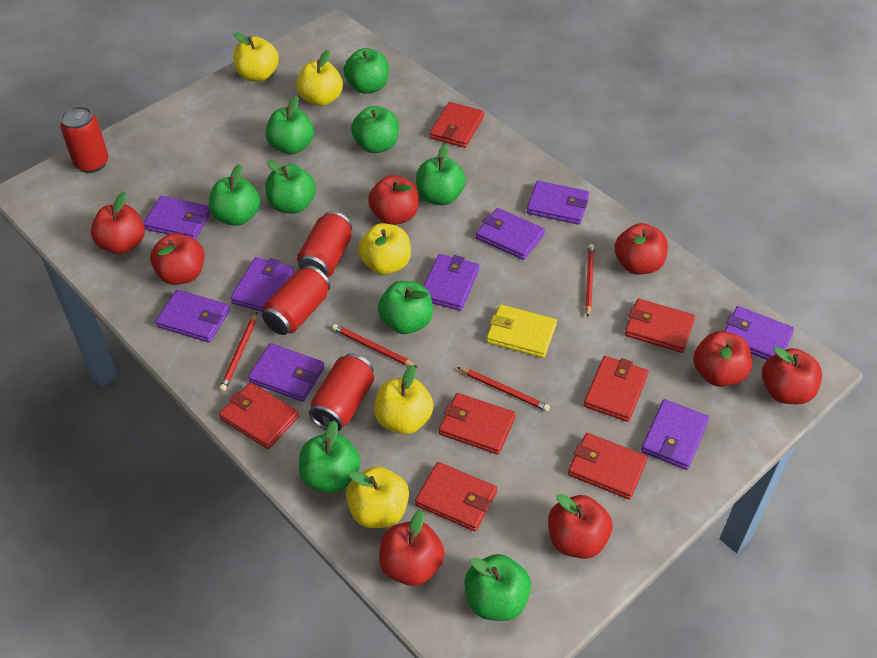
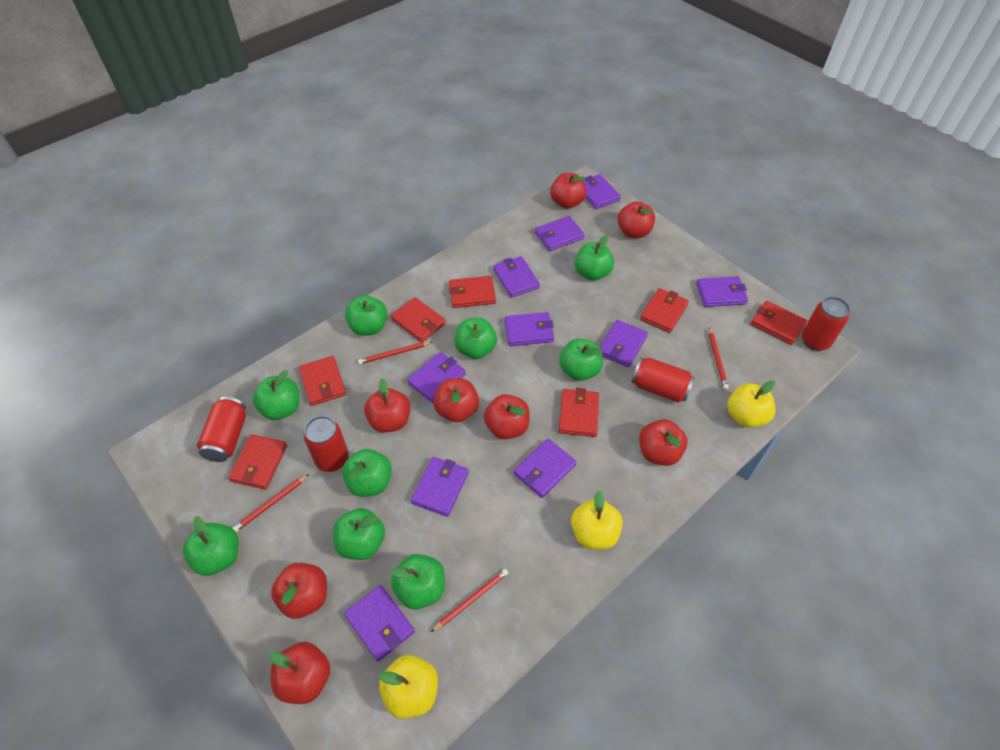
purple wallet: [143,196,211,240] [155,290,230,342] [230,257,295,312] [248,343,325,402] [424,254,479,311] [476,208,545,260] [527,181,589,225] [641,399,709,470] [725,306,794,360] = 9 -> [344,585,415,662] [407,352,466,403] [411,457,469,517] [493,256,540,298] [505,312,554,346] [514,438,577,498] [535,216,585,251] [583,174,621,209] [599,320,648,367] [696,276,748,307] = 10
yellow apple: [233,32,279,82] [297,50,343,106] [346,466,409,528] [358,223,411,275] [374,365,434,434] = 5 -> [378,655,438,719] [571,490,623,550] [727,381,776,428] = 3
yellow wallet: [486,305,557,358] = 1 -> none = 0

